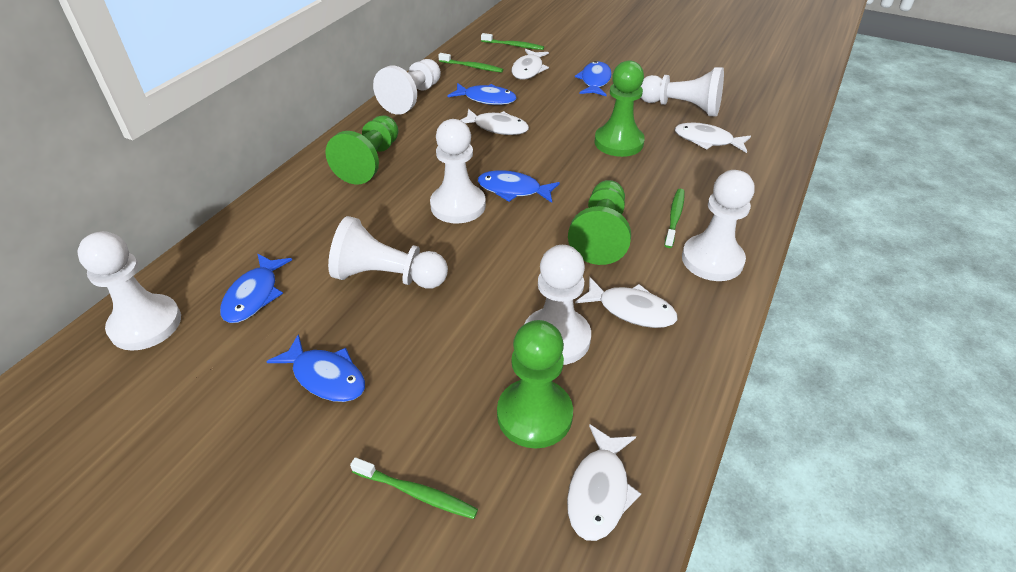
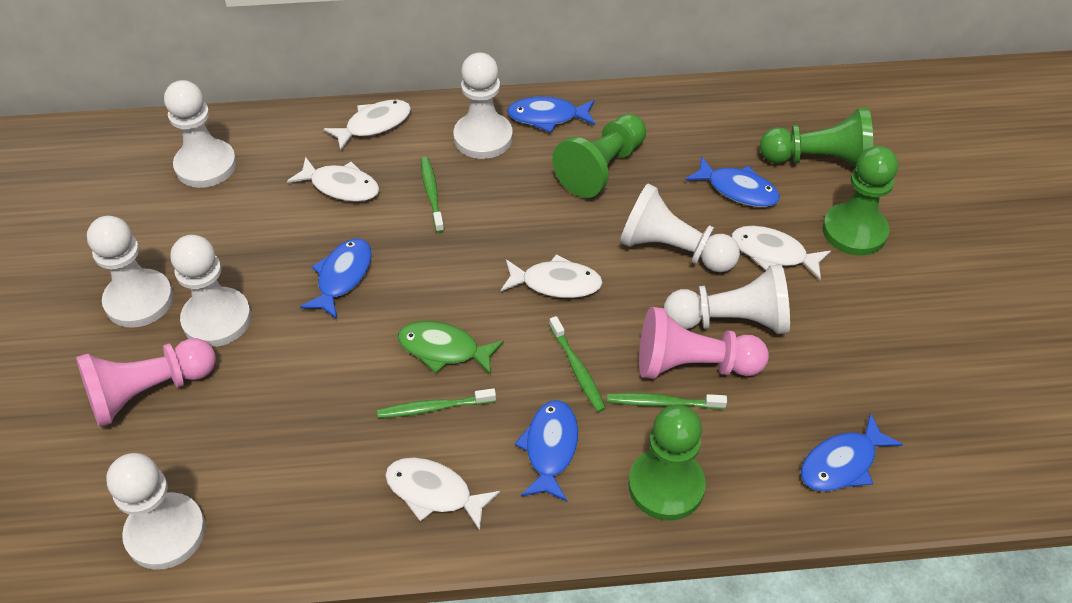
green fish: none = 0 -> [397,321,504,375] = 1
pink pawn: none = 0 -> [76,338,216,427] [639,307,769,379] = 2

